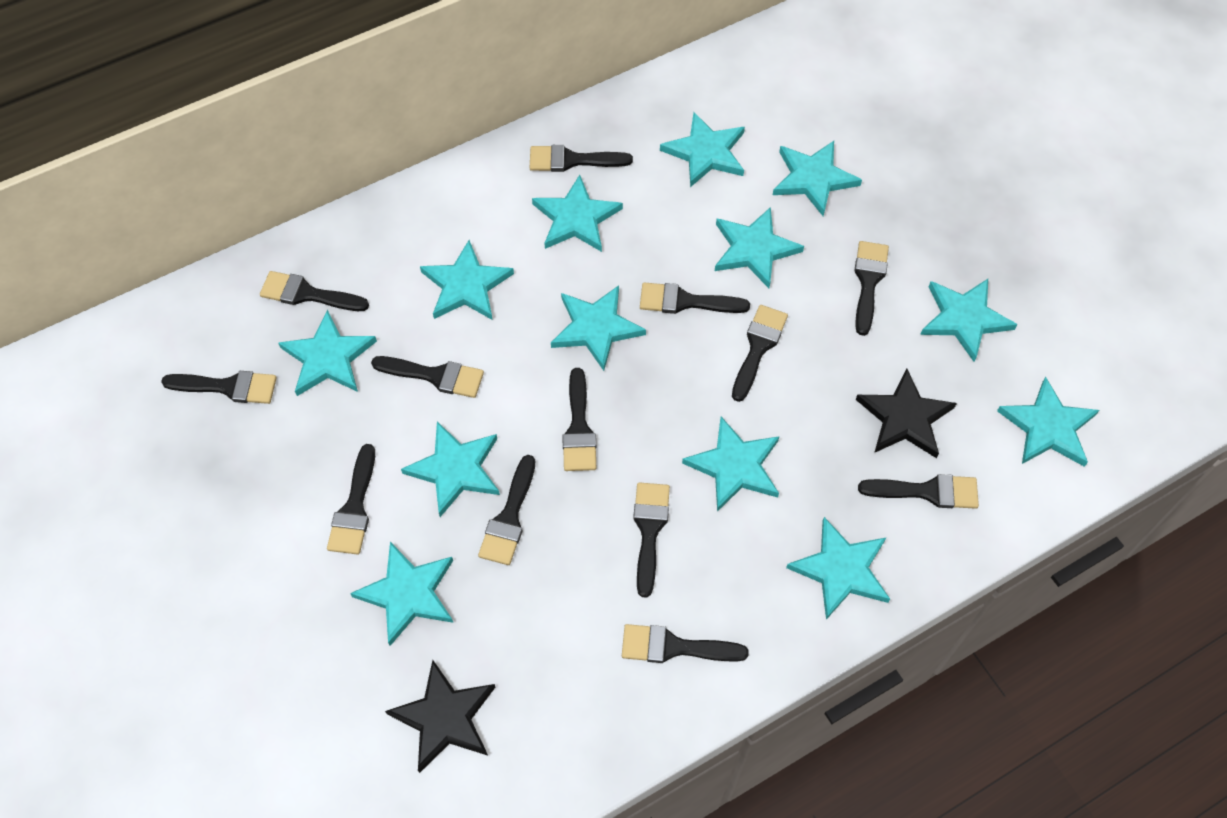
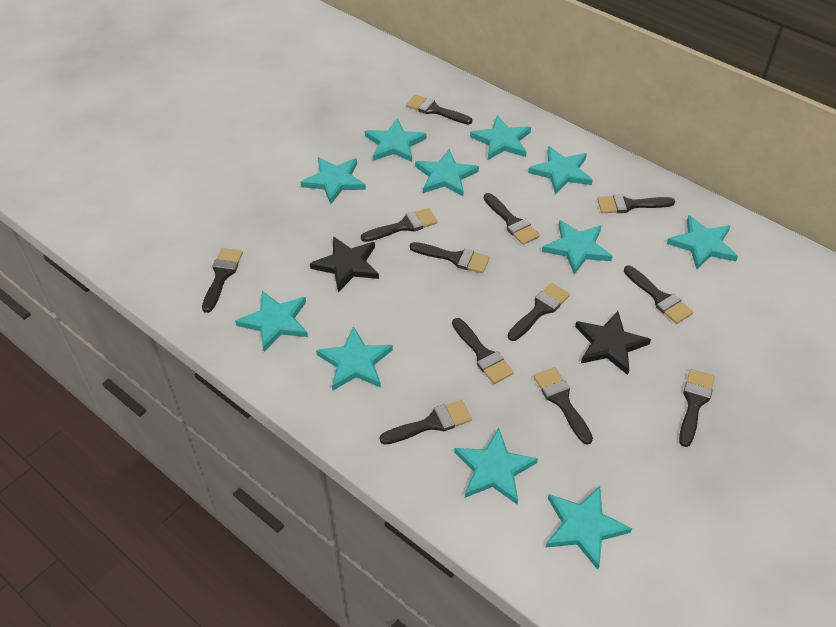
black brush: [161,371,277,404] [260,271,369,311] [327,444,375,555] [371,356,484,398] [478,455,535,565] [530,145,633,172] [562,368,596,471] [622,624,749,663] [633,482,670,598] [640,282,750,314] [732,305,788,402] [854,241,889,336] [858,474,979,509] = 13 -> [202,248,243,313] [361,208,438,242] [380,400,472,445] [406,94,473,124] [410,242,490,273] [452,318,514,384] [484,193,540,245] [508,283,570,341] [533,367,593,445] [597,194,675,213] [624,266,693,324] [679,369,715,447] = 12
turquoise star: [278,310,377,396] [350,542,453,646] [401,422,500,517] [420,240,514,320] [532,175,623,252] [551,285,646,371] [660,112,745,187] [682,417,779,512] [715,207,804,288] [773,141,862,216] [786,517,890,620] [920,279,1018,362] [997,377,1099,467] = 13 -> [235,291,308,352] [301,157,366,204] [316,326,393,391] [365,119,427,162] [415,149,479,196] [454,428,538,505] [470,116,531,160] [528,146,593,194] [542,220,613,275] [545,486,632,570] [667,215,738,269] = 11

